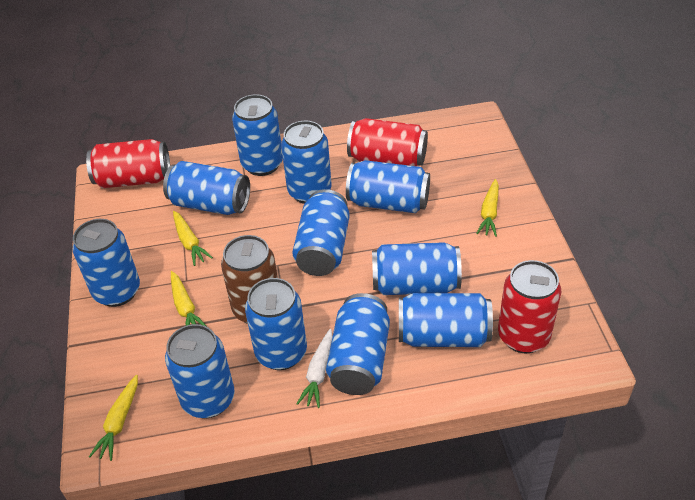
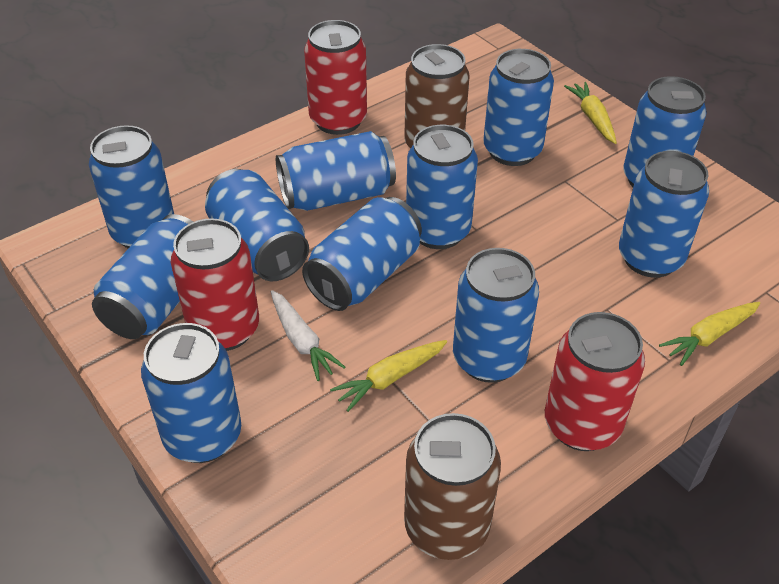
brown can: [221,235,278,324] = 1 -> [404,44,470,148] [404,413,501,560] = 2
yellow carrot: [89,375,138,461] [171,271,207,327] [173,211,213,266] [476,179,499,237] = 4 -> [330,340,447,412] [564,82,617,144] [659,302,760,366] = 3

